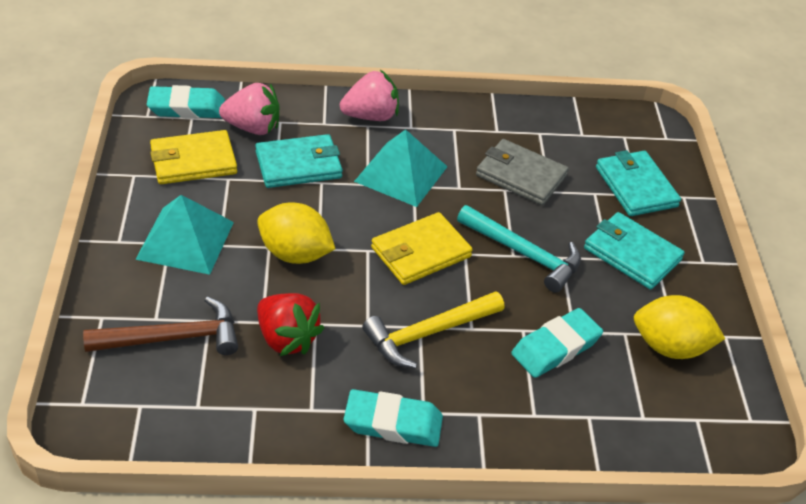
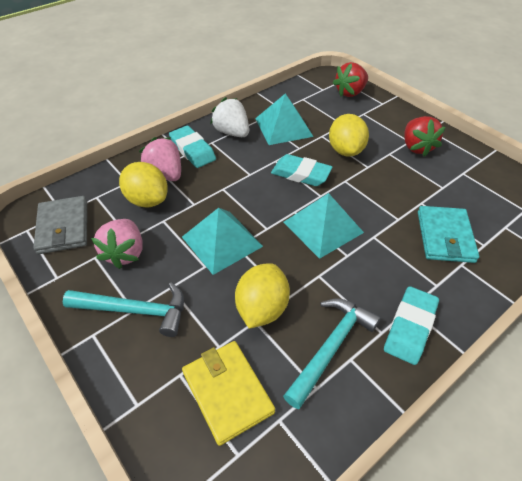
brown hammer: [83,297,238,355] = 1 -> none = 0
red strawberry: [257,293,324,356] = 1 -> [333,62,368,97] [405,116,445,157] = 2
turquoise hammer: [457,205,581,293] = 1 -> [63,282,184,337] [283,298,381,409] = 2
turquoise pyramid: [135,195,234,275] [354,129,448,207] = 2 -> [182,208,263,275] [255,93,314,145] [283,193,364,259] = 3
turquoise wallet: [255,134,343,188] [584,212,685,290] [596,150,681,216] = 3 -> [418,206,479,263] = 1
white strawberry: none = 0 -> [210,97,249,137] = 1
yellow hammer: [362,291,504,369] = 1 -> none = 0
yellow lemon: [257,203,335,264] [634,295,725,359] = 2 -> [119,162,168,207] [235,263,290,329] [329,114,369,157] = 3
yellow wallet: [150,130,237,184] [371,212,473,285] = 2 -> [182,341,275,446] = 1

